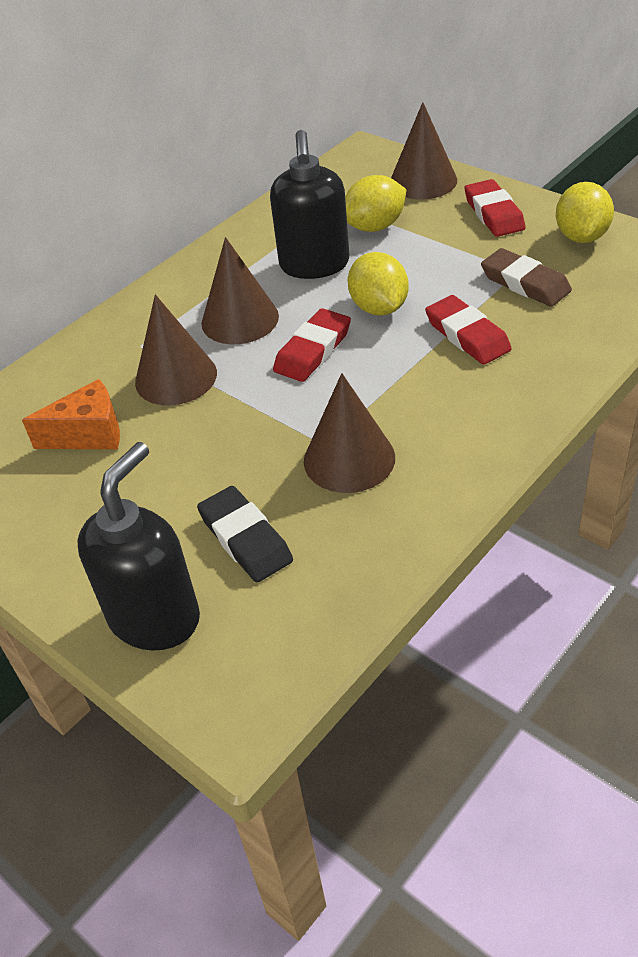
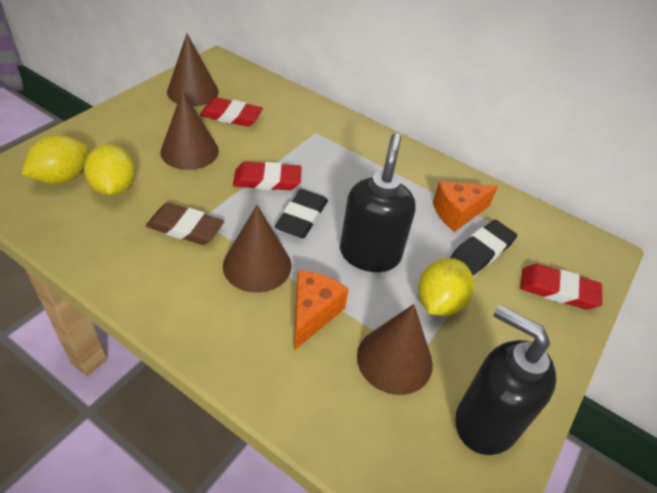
black eraser: [197,486,293,583] = 1 -> [275,189,328,238] [450,220,517,276] = 2
orange cheese: [22,379,120,449] = 1 -> [294,270,349,350] [433,182,498,232] = 2

